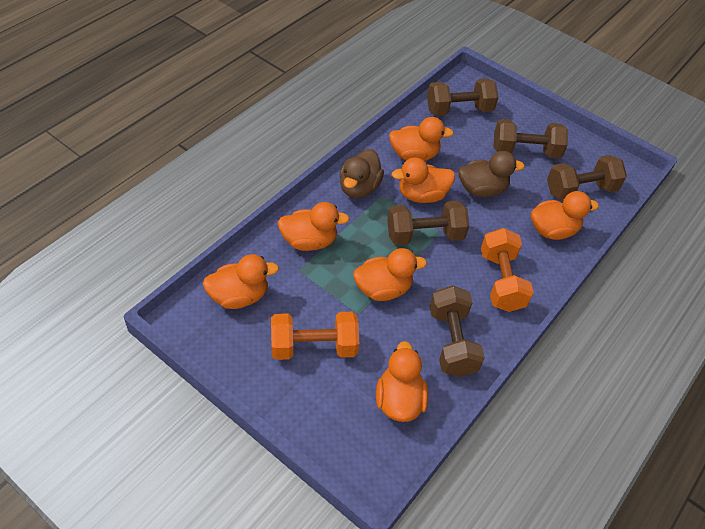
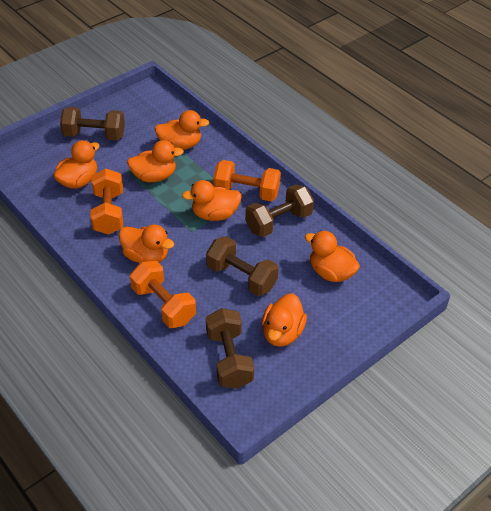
brown duck: [340,149,384,198] [458,151,525,197] = 2 -> none = 0
brown dumbbell: [387,201,469,245] [427,79,498,116] [430,285,485,377] [494,119,568,158] [547,155,627,201] = 5 -> [60,107,125,141] [206,236,279,296] [206,308,254,389] [245,184,314,237] = 4
orange dumbbell: [271,312,359,360] [481,228,534,312] = 2 -> [90,168,123,235] [130,261,196,328] [213,160,281,201] = 3

